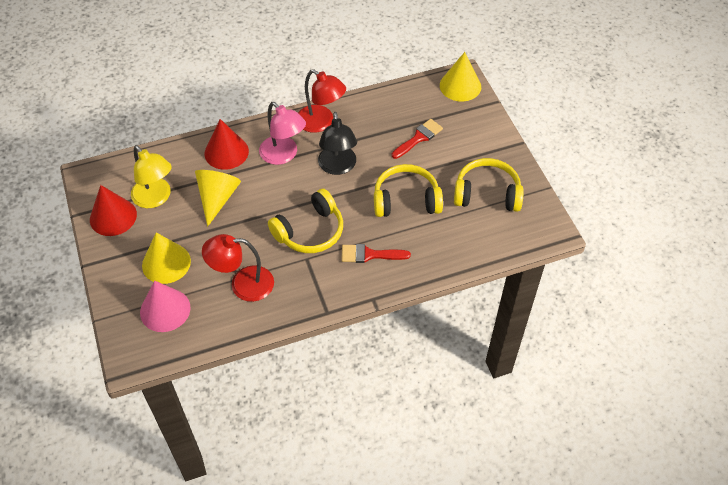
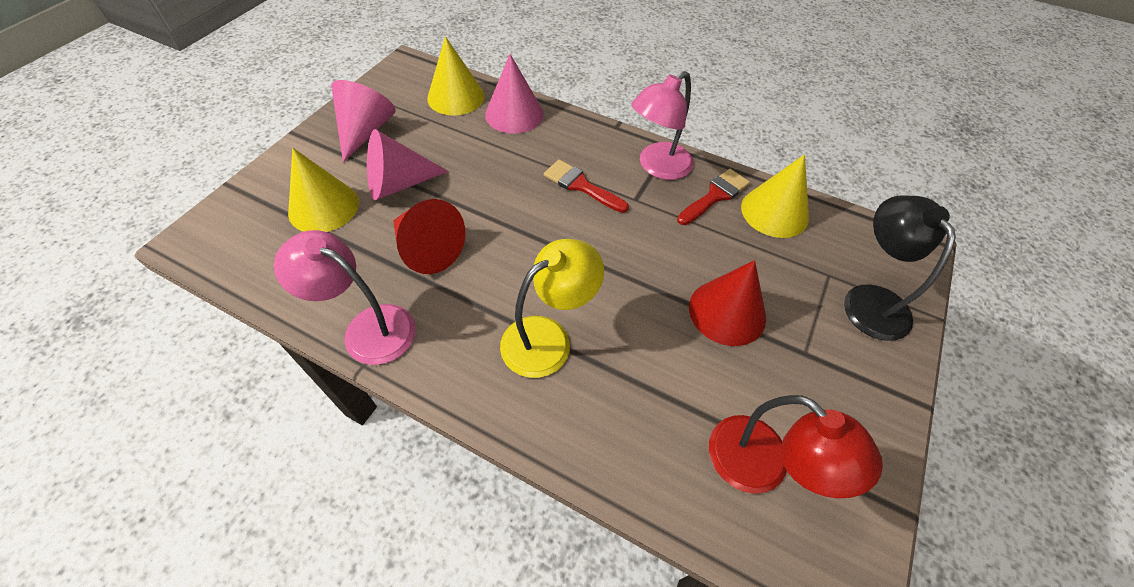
pink cone: [140,280,190,332] = 1 -> [331,80,396,162] [367,129,448,200] [485,54,544,134] = 3
pink lamp: [259,102,306,165] = 1 -> [274,230,416,365] [631,71,694,180] = 2
red lamp: [202,234,274,302] [298,69,346,133] = 2 -> [709,395,883,498] = 1
yellow headphones: [268,188,343,253] [374,164,443,217] [454,158,524,212] = 3 -> none = 0

